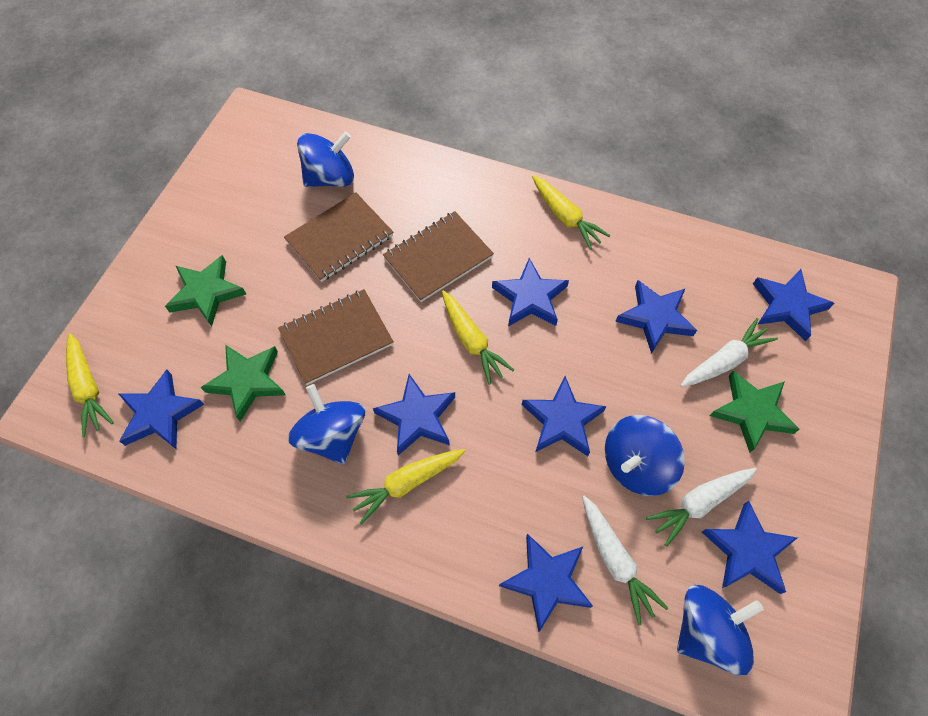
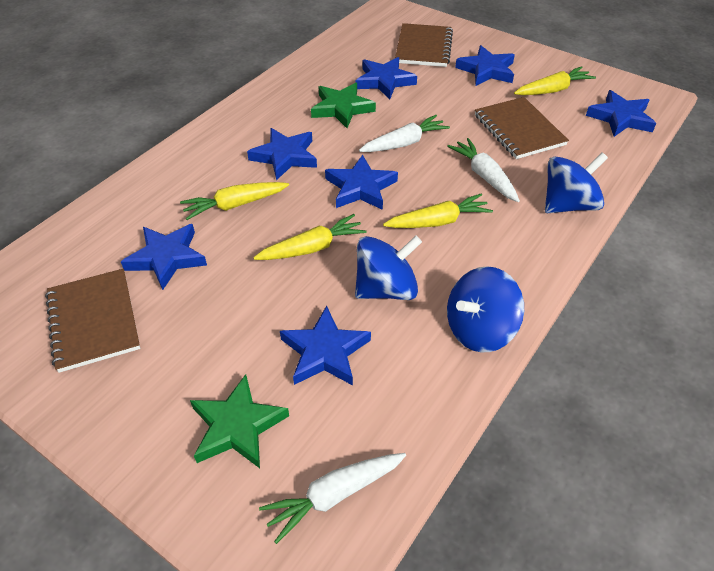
blue spinning top: [288,384,365,464] [297,131,354,187] [605,415,685,496] [677,585,764,675] = 4 -> [355,236,422,300] [447,266,524,352] [545,153,608,213] = 3
blue star: [119,369,204,449] [373,374,455,455] [492,258,569,327] [499,533,593,632] [522,376,607,456] [615,280,697,354] [702,501,797,594] [753,269,835,341] = 8 -> [121,224,207,290] [247,128,317,180] [280,306,371,385] [325,155,398,210] [356,57,417,99] [455,45,515,86] [586,90,656,137] = 7
green star: [165,255,246,327] [201,345,286,421] [710,371,800,453] = 3 -> [190,374,289,468] [311,83,376,128] = 2

